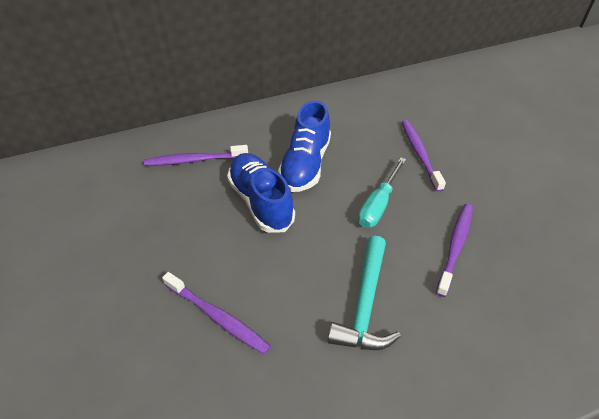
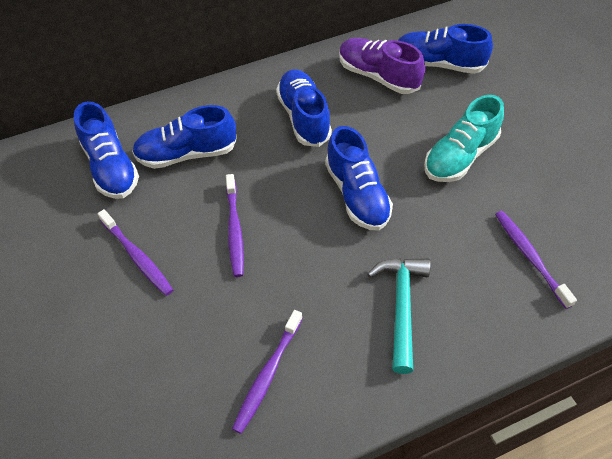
blue shoe: [227,153,295,233] [278,100,331,192] = 2 -> [74,101,139,199] [132,105,237,169] [276,69,332,147] [325,126,393,231] [398,24,493,74] = 5
purple shoe: none = 0 -> [339,38,425,94] = 1
turquoise screwdriver: [358,157,406,228] = 1 -> none = 0
turquoise shoe: none = 0 -> [424,95,504,182] = 1

